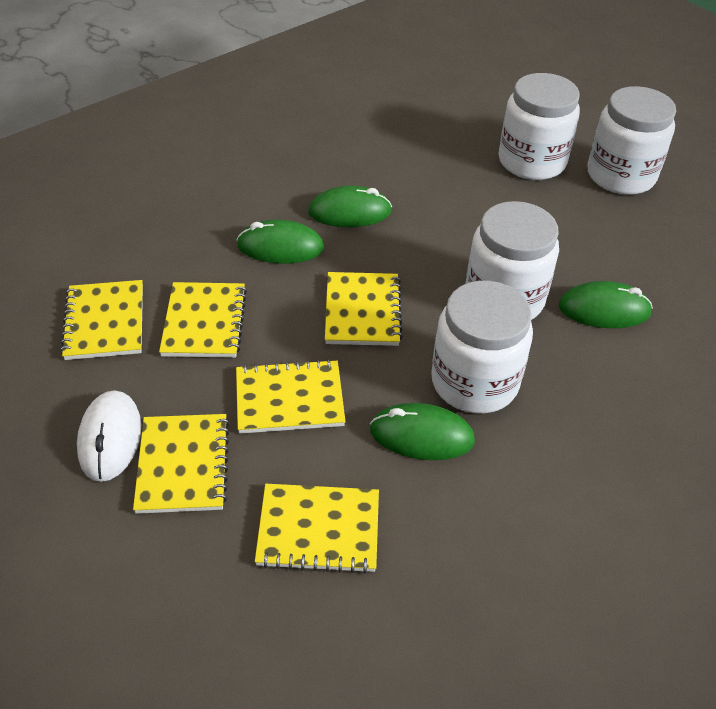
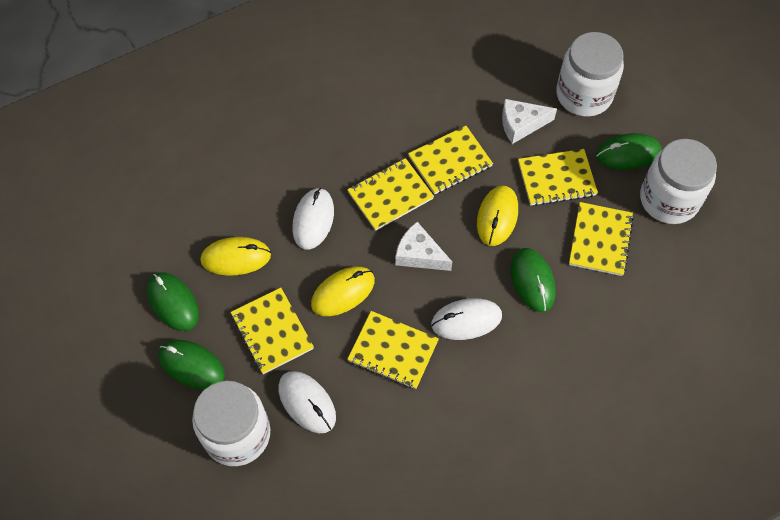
white cheese: none = 0 -> [395,222,452,271] [502,99,557,144] = 2
white jar: [431,281,533,414] [465,201,559,320] [499,73,580,180] [587,86,676,195] = 4 -> [192,381,270,466] [556,32,624,117] [640,139,717,224] = 3
white mouse: [77,390,141,482] = 1 -> [278,371,336,433] [292,188,334,249] [431,298,502,340] = 3
yellow mouse: none = 0 -> [200,237,271,276] [311,267,375,316] [477,186,518,246] = 3

